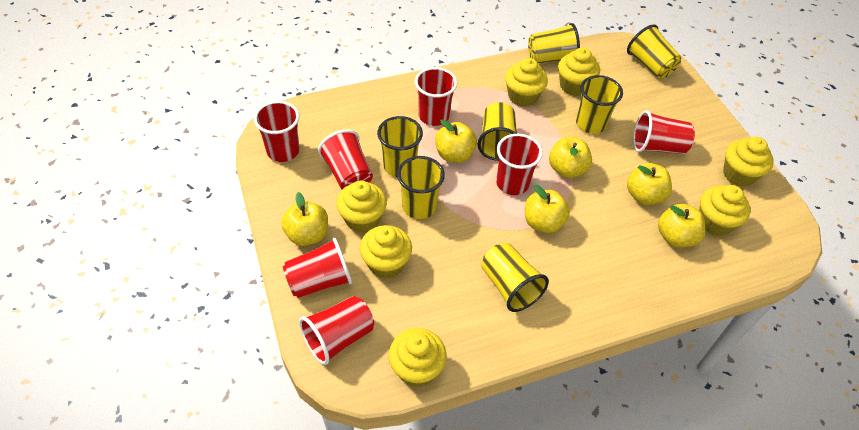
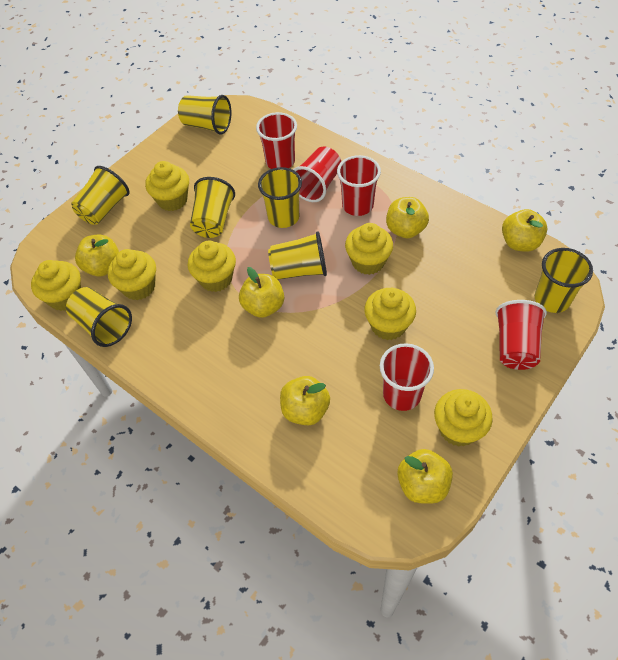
red cup: [254,101,300,162] [283,238,352,298] [299,296,374,365] [318,130,373,190] [415,67,457,126] [496,134,543,195] [633,110,695,154] = 7 -> [256,112,297,169] [293,146,341,202] [337,155,381,216] [380,343,434,411] [495,300,547,370] = 5

